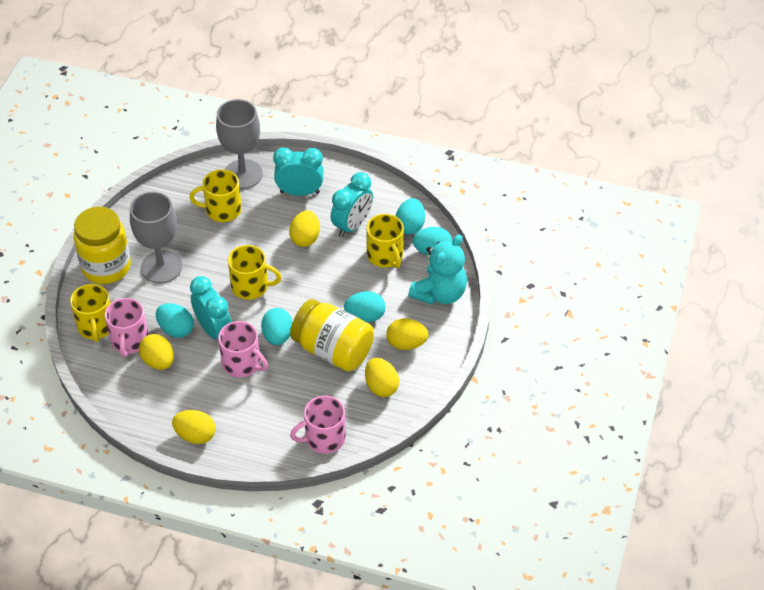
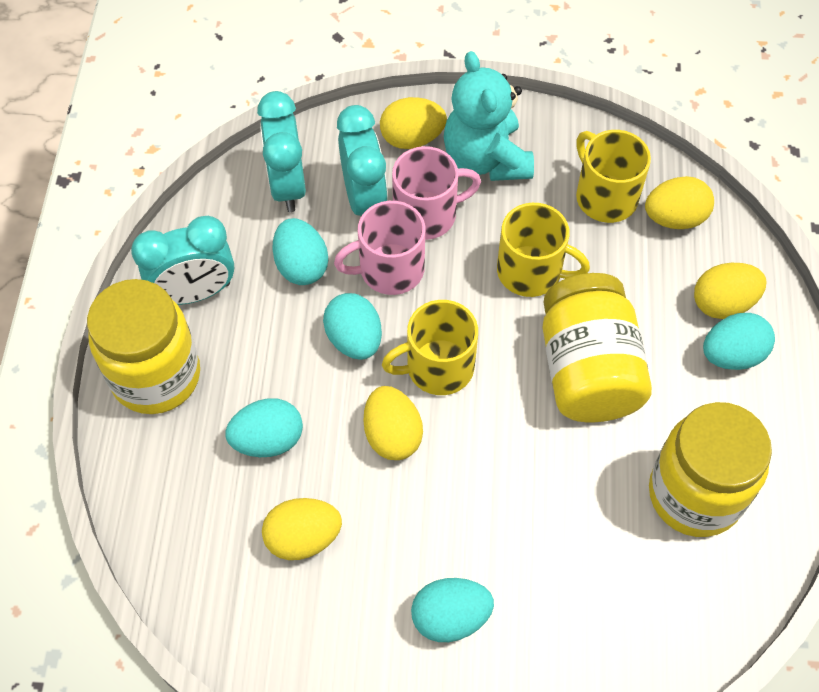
grey goblet: [130,192,182,283] [216,99,263,189] = 2 -> none = 0
pink mug: [105,298,149,357] [218,321,268,377] [290,396,346,454] = 3 -> [334,201,425,295] [392,146,481,240] = 2
yellow jar: [74,207,131,284] [290,299,374,372] = 2 -> [87,279,200,414] [543,273,652,422] [649,402,772,537] = 3
yellow mug: [70,284,111,342] [190,169,242,222] [228,245,281,300] [366,214,404,268] = 4 -> [382,300,478,395] [497,203,590,297] [576,130,651,223] = 3

